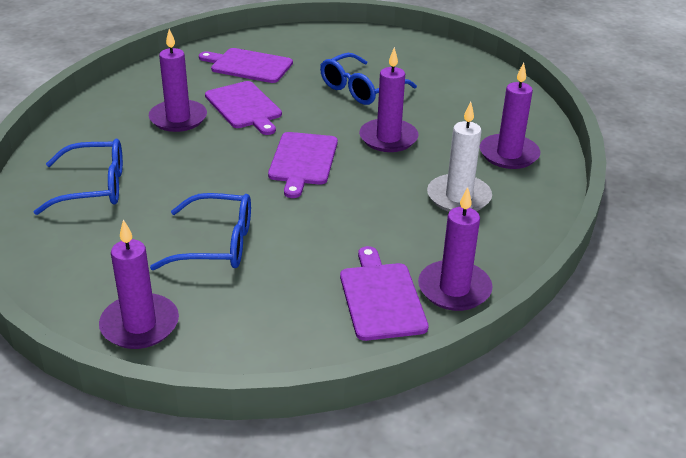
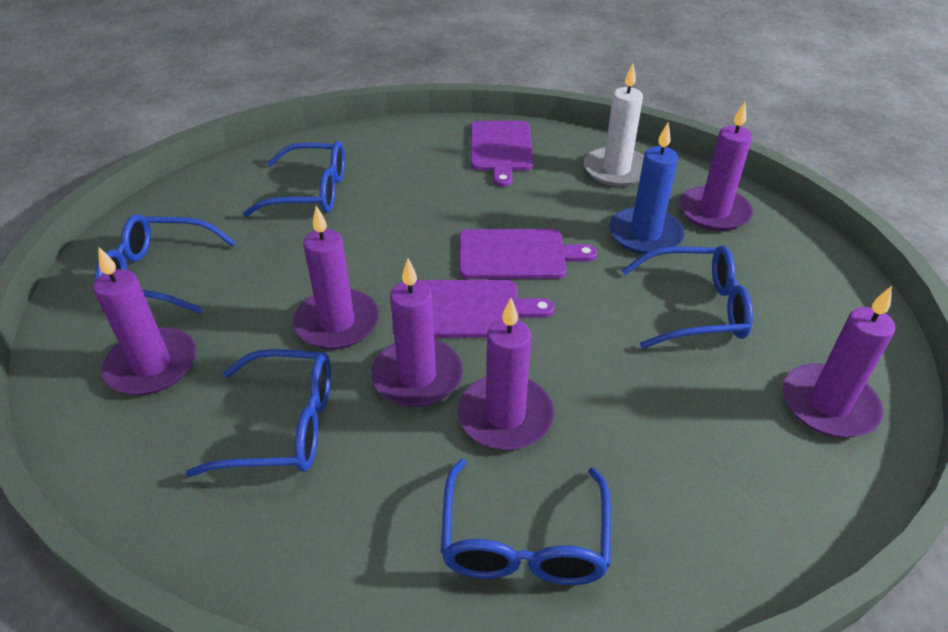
blue candle: none = 0 -> [609,123,685,254] = 1
blue glasses: [34,139,123,215] [150,193,251,270] [320,53,417,105] = 3 -> [94,214,236,314] [185,349,331,477] [243,141,345,217] [441,459,611,585] [621,245,753,349] = 5
purple candle: [99,219,179,349] [149,29,207,132] [359,47,418,152] [418,187,493,311] [480,63,540,169] = 5 -> [93,247,196,395] [293,206,379,349] [371,259,463,407] [458,298,554,450] [679,102,753,231] [783,286,895,438] = 6
purple cutting board: [199,48,293,83] [205,81,282,135] [268,132,338,198] [340,246,429,341] = 4 -> [418,280,555,338] [459,229,597,279] [471,121,534,187] = 3

